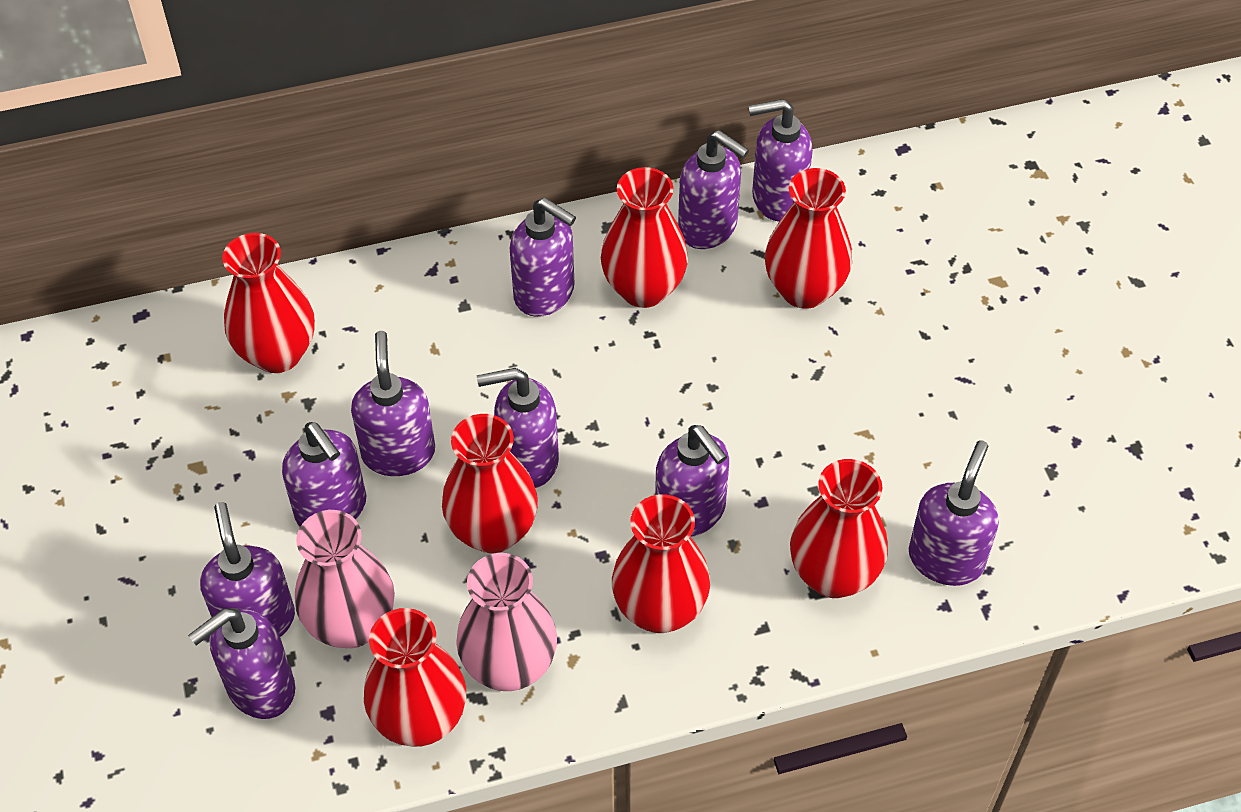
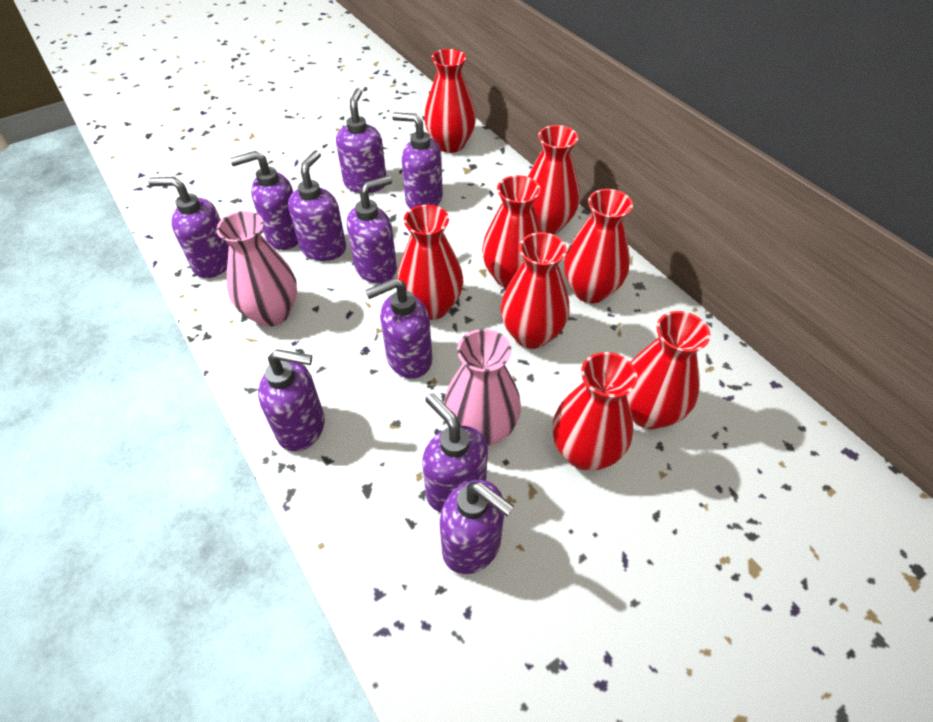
red vase: [222,233,315,373] [364,608,466,747] [442,414,538,553] [601,167,688,308] [612,494,710,633] [765,168,852,309] [790,459,888,598] = 7 -> [397,204,463,320] [424,49,476,153] [482,175,542,288] [500,232,569,349] [527,125,580,235] [552,352,638,471] [564,189,633,303] [626,311,711,429] = 8

